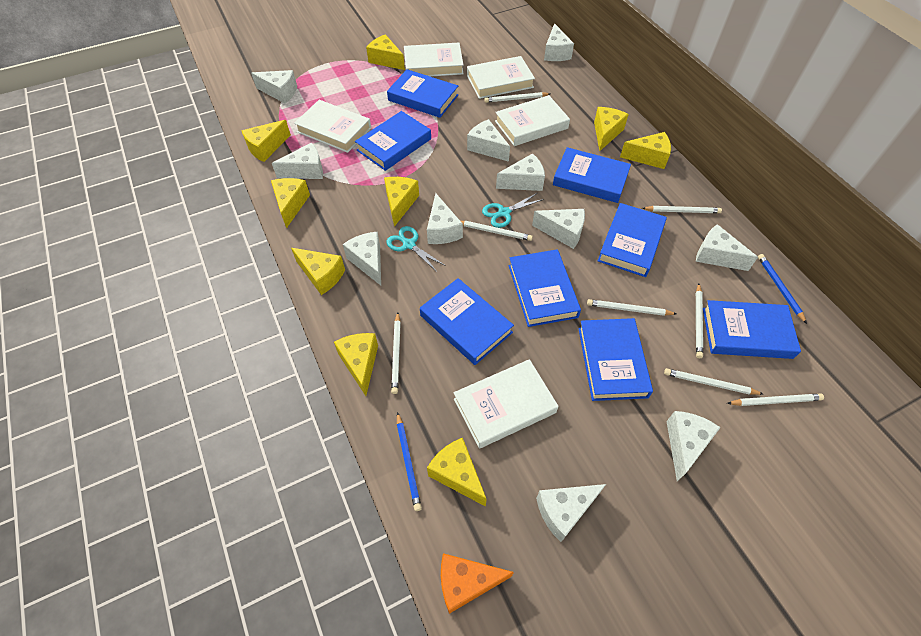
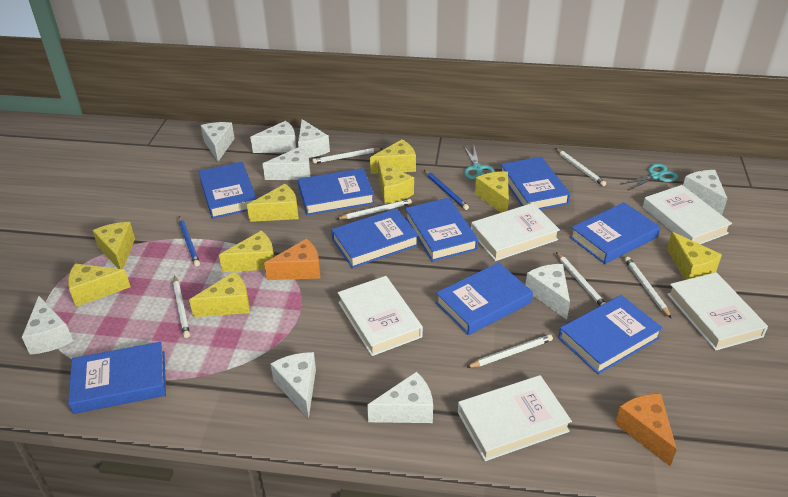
blue book: [355,111,431,171] [387,69,458,118] [420,278,514,365] [509,249,581,327] [553,147,631,203] [578,318,653,401] [598,203,667,277] [703,300,801,359] = 8 -> [68,342,166,414] [198,162,257,219] [298,168,374,215] [331,208,419,268] [405,198,478,262] [436,262,533,335] [501,157,571,210] [558,295,663,374] [570,202,660,264] = 9
orange cheese: [441,553,514,614] = 1 -> [264,239,320,280] [615,394,677,466] = 2
white cheese: [251,70,297,103] [272,143,323,179] [343,232,381,285] [427,193,463,244] [467,119,510,162] [496,153,545,191] [532,209,585,249] [536,484,606,542] [544,23,574,61] [666,411,721,481] [696,224,758,271] = 11 -> [22,296,73,354] [201,122,235,161] [250,121,296,153] [263,147,311,180] [270,352,316,419] [298,119,330,158] [367,371,433,423] [526,264,570,320] [683,170,727,215] = 9
white pencil: [391,312,401,394] [461,221,533,241] [484,92,550,103] [587,299,676,316] [642,206,722,213] [664,368,763,395] [696,284,703,358] [727,394,824,406] = 8 -> [173,276,190,338] [312,148,383,164] [337,199,412,220] [466,334,553,368] [555,148,606,186] [556,252,605,306] [625,257,671,318] = 7

